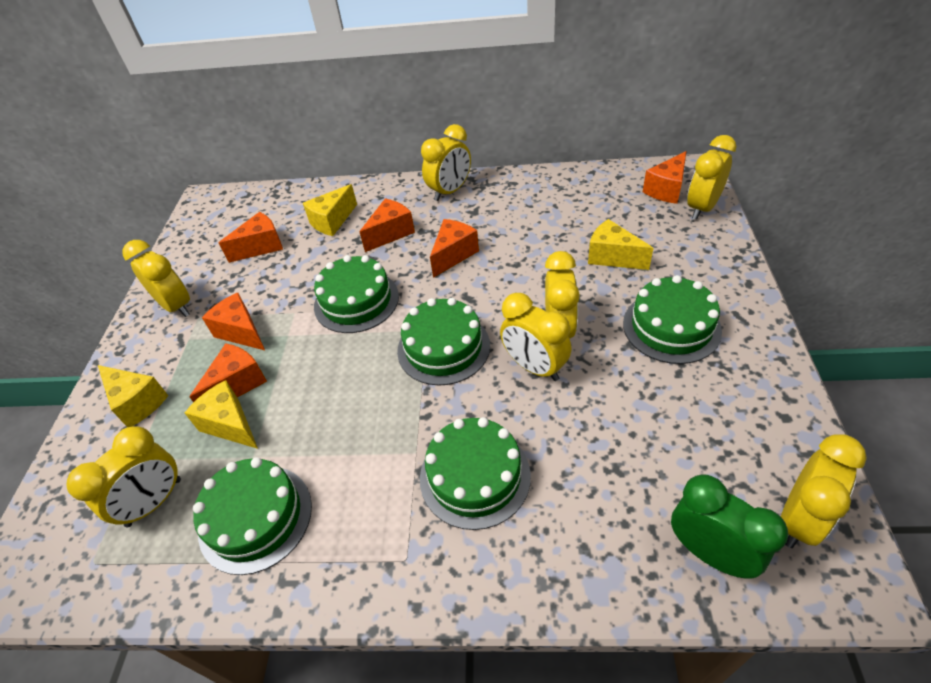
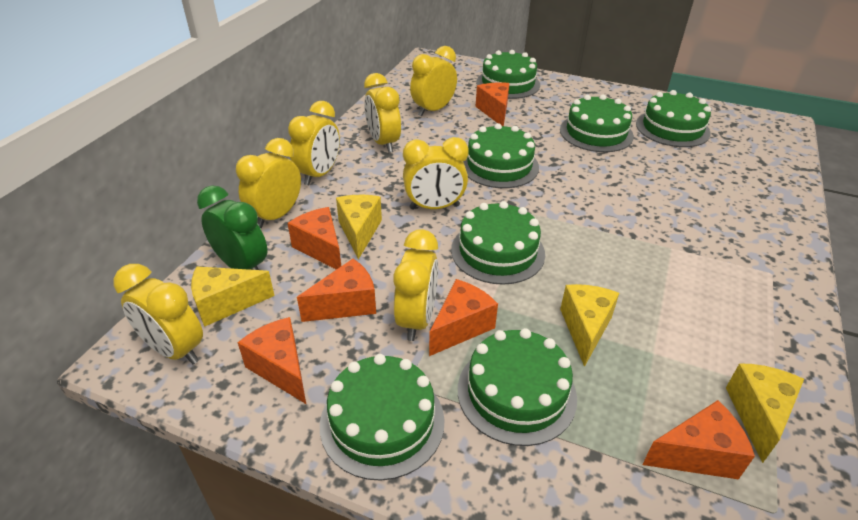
green cake: [193,457,312,575] [314,255,399,333] [397,298,490,386] [420,417,531,530] [623,275,722,364] = 5 -> [320,354,445,481] [451,201,545,285] [458,328,577,446] [463,123,539,188] [476,50,540,99] [560,94,634,152] [636,90,711,147] = 7

